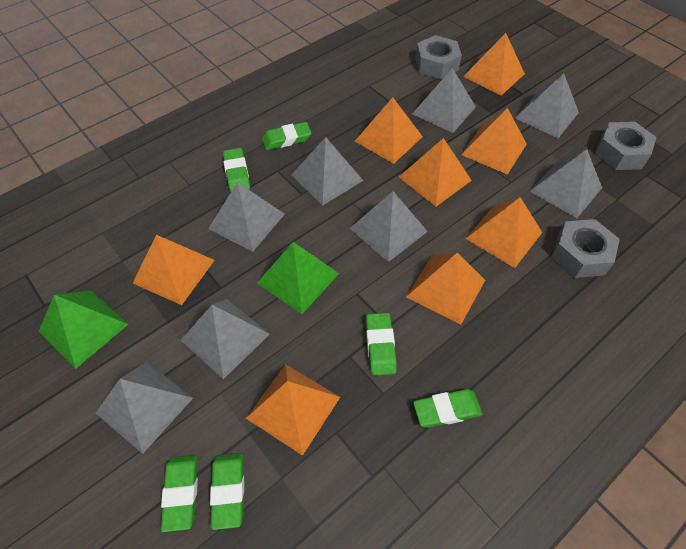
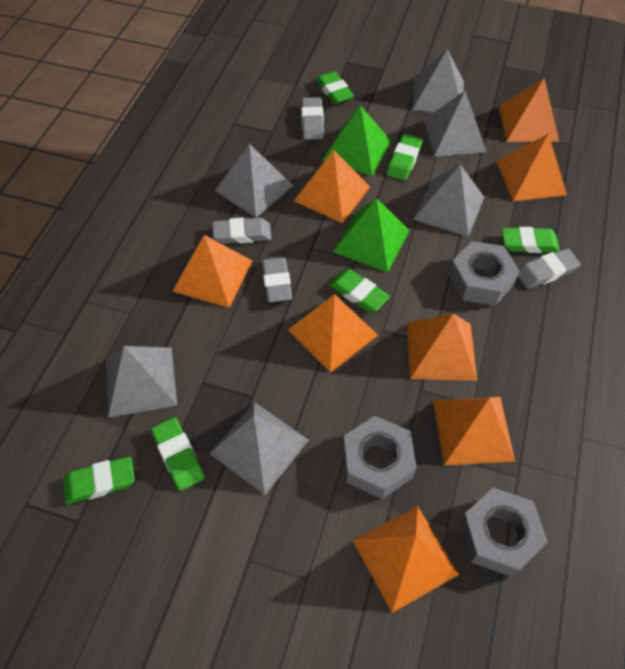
grey eraser: none = 0 -> [212,218,271,244] [262,257,292,302] [301,97,324,140] [518,248,580,289] = 4
grey pyramid: [96,362,193,454] [181,299,270,379] [208,182,285,252] [292,137,363,206] [350,191,428,262] [412,68,476,133] [515,73,579,138] [530,149,602,218] = 8 -> [106,346,177,418] [209,402,309,495] [215,144,293,218] [412,49,464,112] [413,164,484,237] [424,91,487,157] = 6

